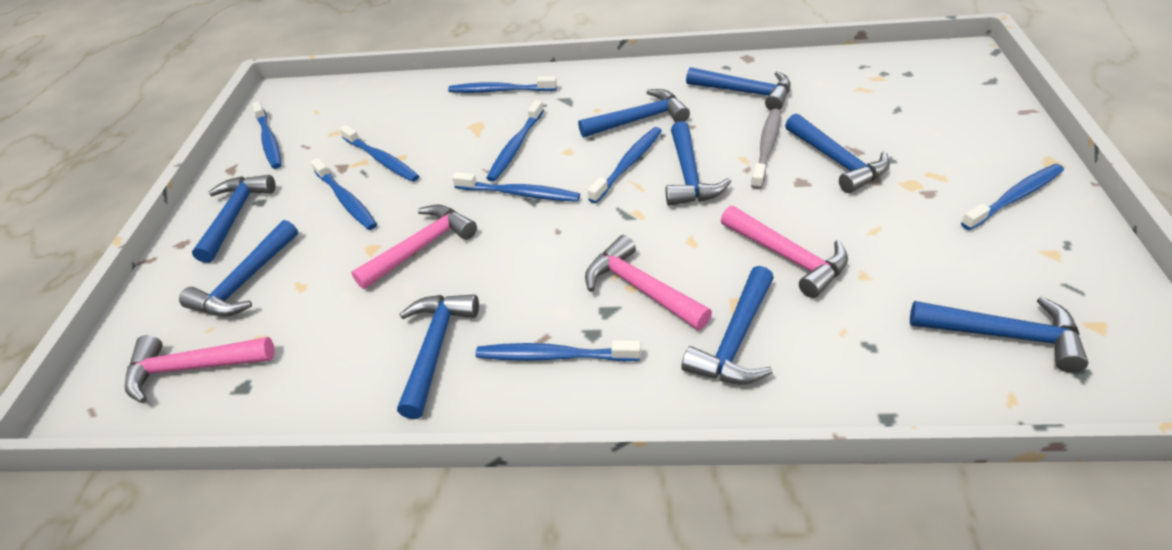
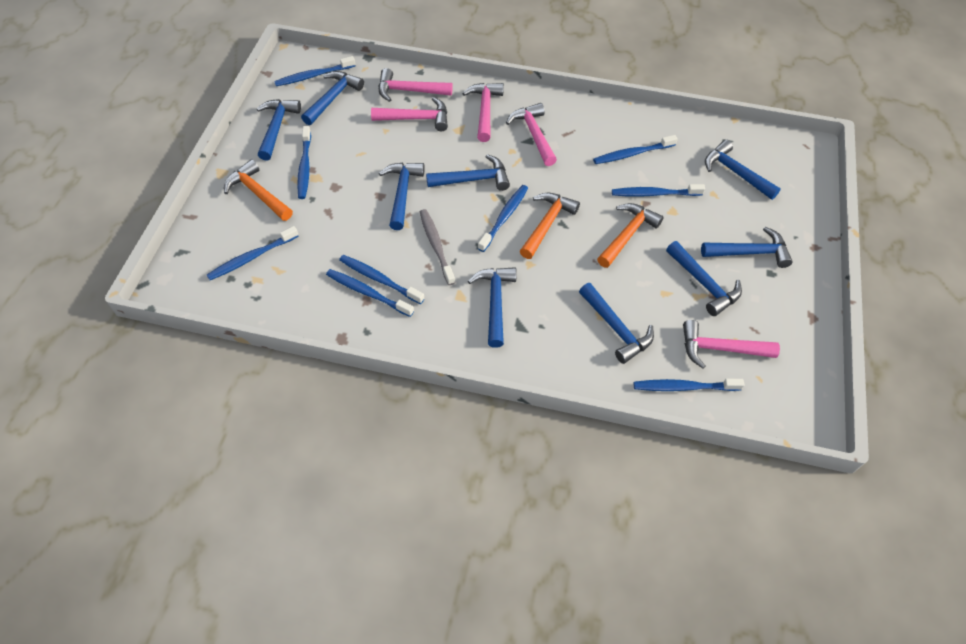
orange hammer: none = 0 -> [224,159,293,221] [520,193,580,259] [597,203,664,268] = 3
pink hammer: [125,335,275,403] [351,204,477,289] [585,235,712,330] [721,206,848,298] = 4 -> [371,97,448,131] [379,68,453,102] [462,83,504,142] [506,103,557,166] [683,320,780,368] = 5

